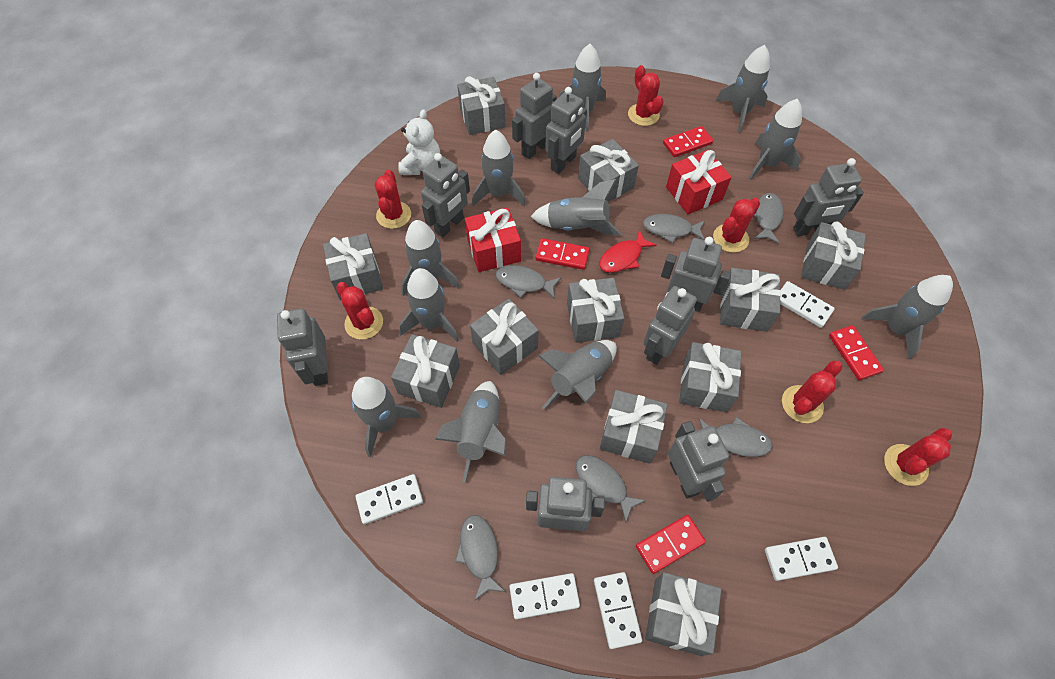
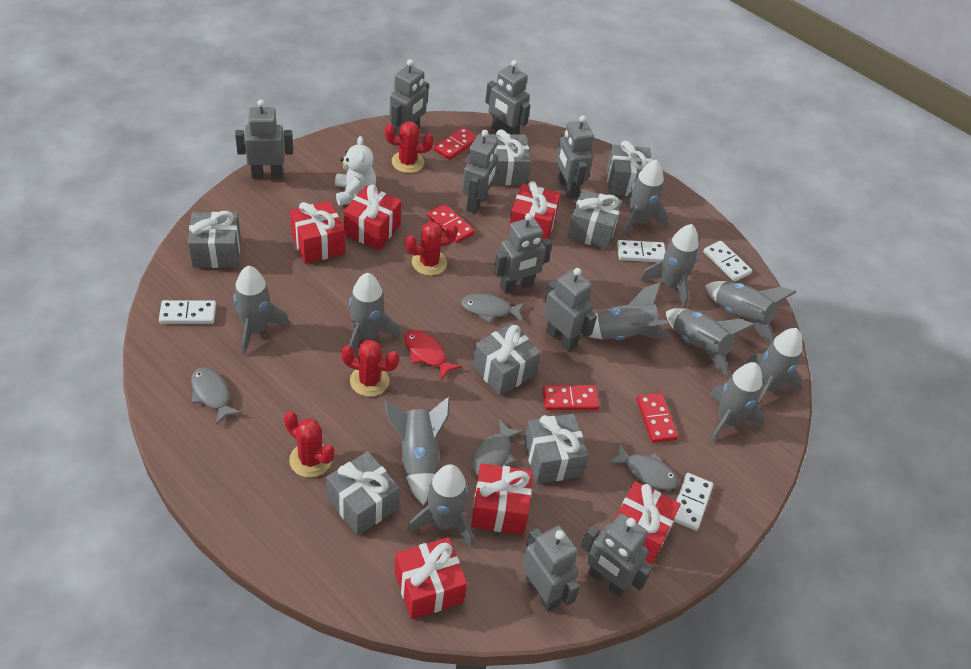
grey fish: [455,515,506,601] [496,265,562,299] [576,455,646,522] [643,214,705,243] [699,417,773,457] [754,193,784,244] = 6 -> [191,367,242,425] [461,294,525,323] [472,419,524,476] [607,443,679,490] = 4
grey gift: [323,233,383,301] [391,334,460,408] [457,76,506,135] [470,299,539,375] [567,278,624,343] [578,139,639,202] [600,390,668,464] [645,572,721,656] [679,342,741,412] [720,268,781,332] [801,222,866,290] = 11 -> [188,211,241,268] [326,451,400,535] [472,323,541,396] [488,129,531,185] [524,414,589,484] [568,189,622,250] [607,141,652,196] = 7
red cactus: [336,282,383,340] [375,170,411,229] [628,65,664,126] [713,198,760,253] [782,361,842,423] [884,428,952,486] = 6 -> [284,411,334,478] [341,339,399,397] [385,121,434,173] [405,221,458,276] = 4
red gift: [465,207,521,272] [666,150,732,214] = 2 -> [290,201,345,264] [344,184,401,250] [395,537,467,619] [471,463,533,535] [508,181,561,240] [615,481,681,564] = 6
white domino: [356,474,423,524] [510,573,580,620] [594,572,642,649] [765,537,838,581] [780,281,835,328] = 5 -> [159,300,216,324] [617,240,665,262] [673,473,713,531] [703,241,752,282] = 4

